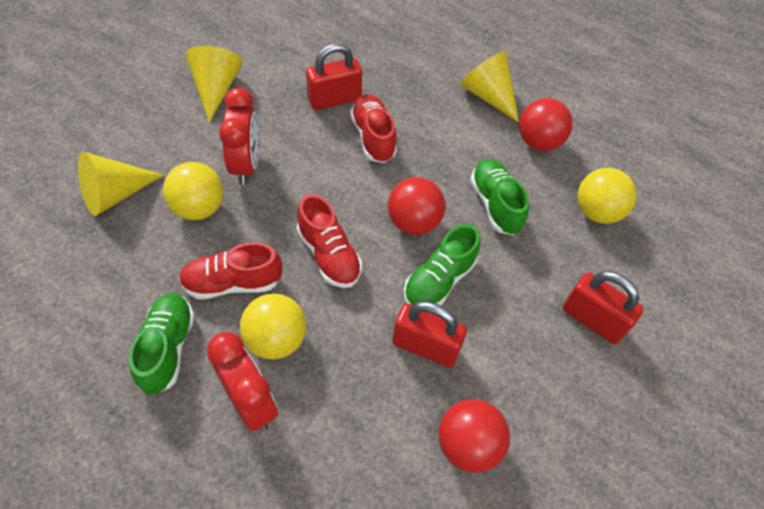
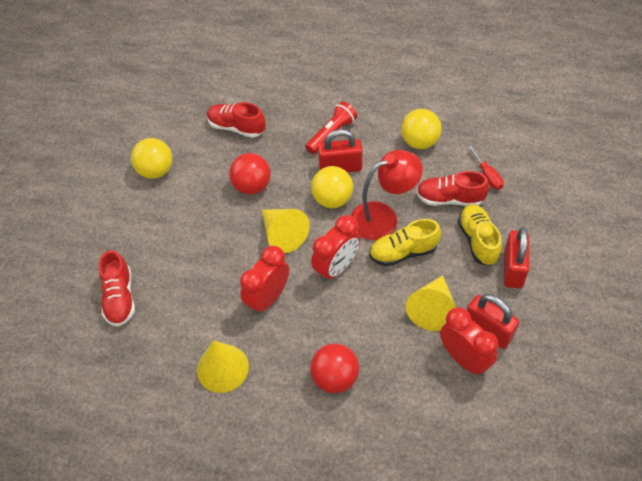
green shoe: [129,293,195,395] [404,224,480,306] [470,159,529,235] = 3 -> none = 0
red ball: [388,177,446,235] [438,399,510,473] [519,98,573,151] = 3 -> [229,153,271,194] [310,344,359,393] = 2
red clock: [207,332,278,431] [219,88,259,185] = 2 -> [240,246,289,315] [311,215,360,282] [440,307,499,376] = 3
red flashlight: none = 0 -> [305,101,357,154] = 1
red lamp: none = 0 -> [351,150,423,240] = 1
red screwdriver: none = 0 -> [468,146,504,190] = 1
yellow shoe: none = 0 -> [369,219,441,266] [458,204,502,266] = 2

